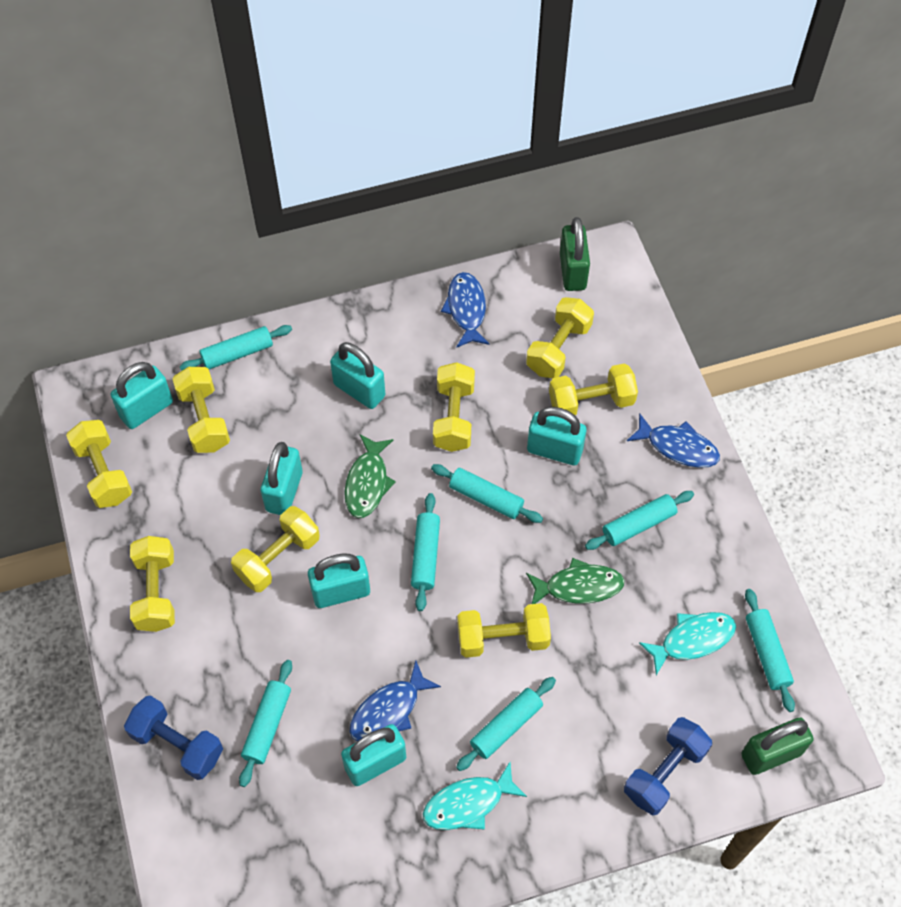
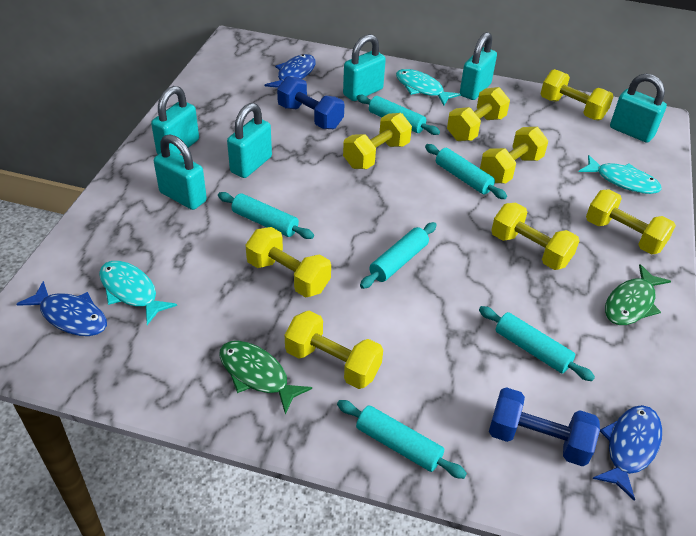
green padlock: [560,217,590,291] [741,717,814,775] = 2 -> none = 0
turquoise fish: [423,762,527,830] [639,612,736,675] = 2 -> [99,261,177,325] [396,69,461,105] [579,155,662,194] = 3
turquoise rolling pin: [180,325,292,371] [239,660,292,787] [411,493,440,611] [431,464,543,523] [456,677,556,771] [585,491,694,550] [745,589,795,712] = 7 -> [218,192,314,239] [337,400,467,479] [356,95,440,135] [360,222,437,289] [425,144,507,199] [479,306,595,381] = 6

